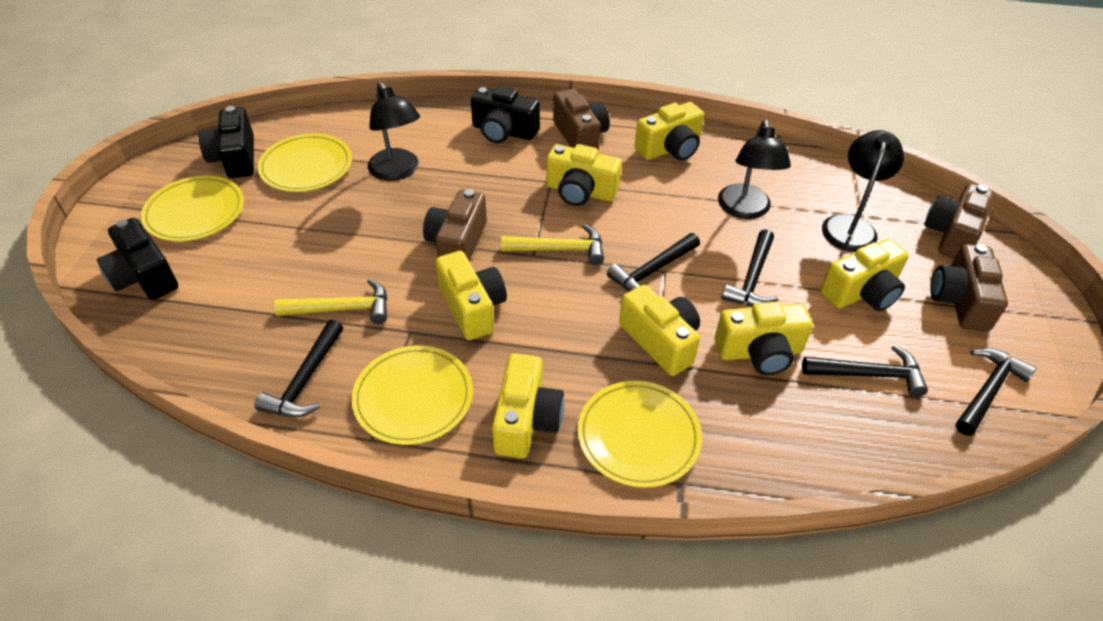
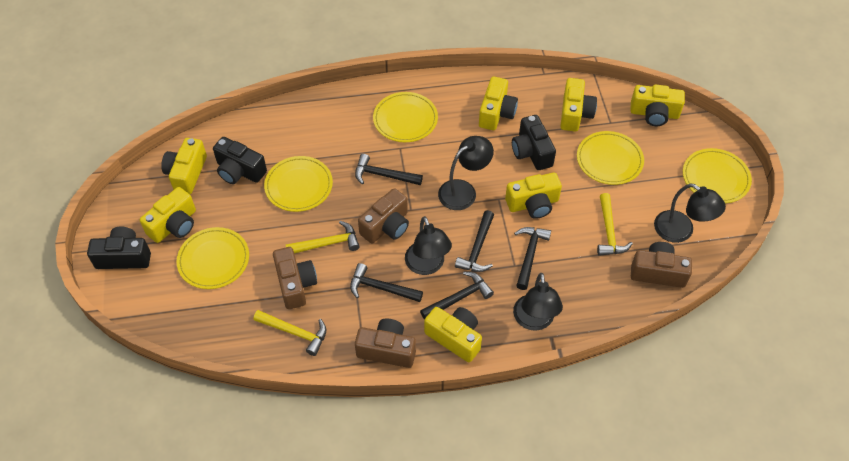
black lamp: [368,82,420,181] [718,119,791,219] [822,130,904,252] = 3 -> [405,216,452,275] [438,136,494,210] [513,273,563,331] [654,183,726,243] = 4
yellow hammer: [274,279,387,324] [501,224,604,265] = 2 -> [253,310,326,356] [286,221,360,254] [597,193,633,256] = 3
yellow plate: [141,176,244,242] [258,134,352,192] [352,346,473,445] [577,381,702,488] = 4 -> [177,227,249,289] [264,156,333,212] [373,92,438,142] [577,131,644,185] [683,148,752,203] = 5

